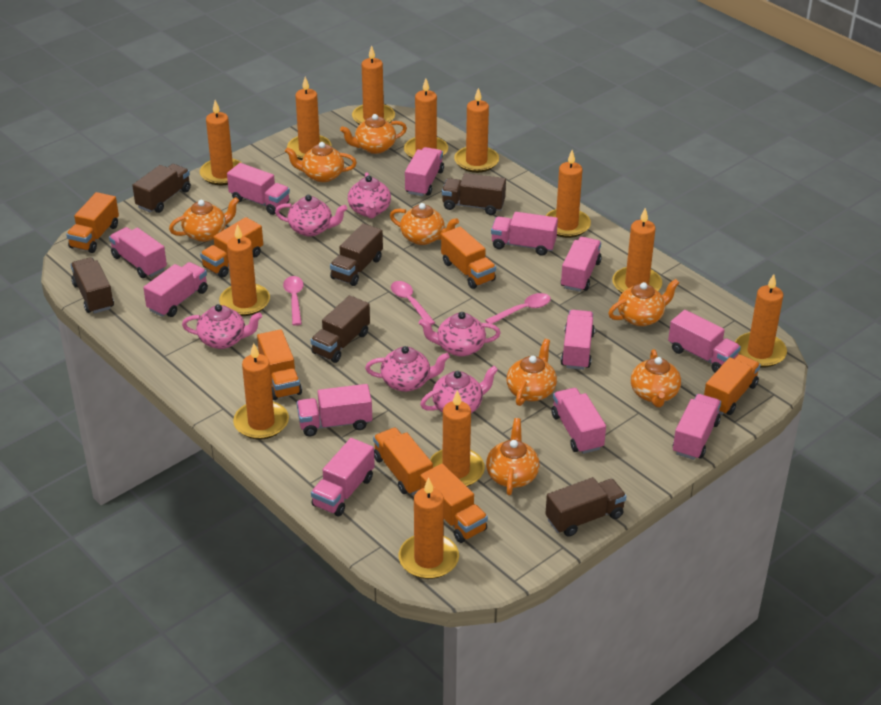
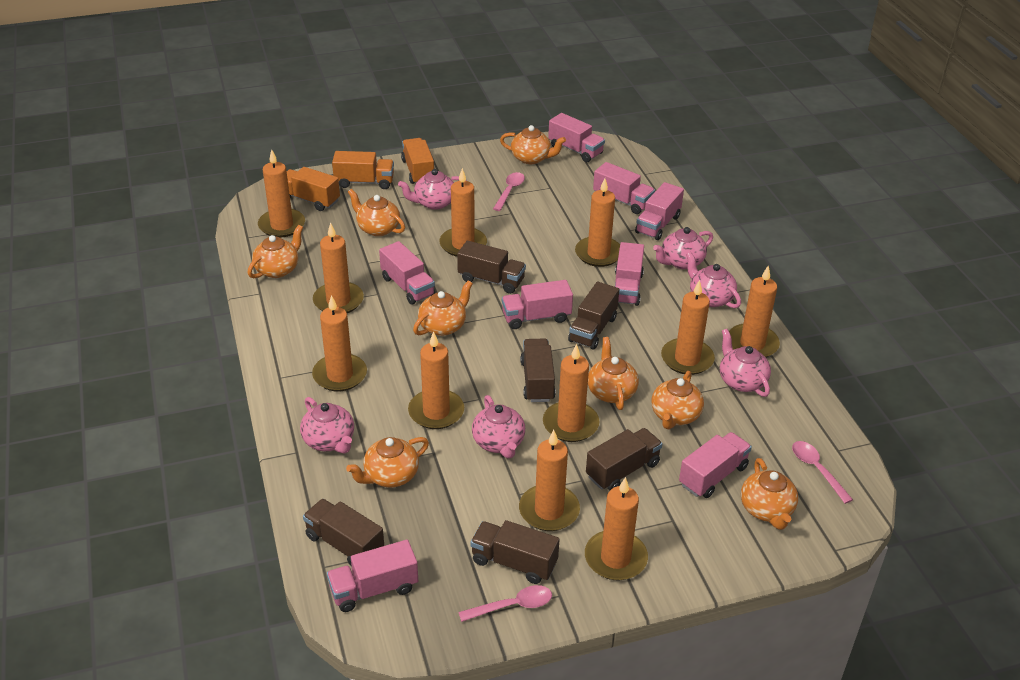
orange candle: [200,100,242,185] [219,224,270,316] [233,343,289,439] [287,77,332,160] [352,45,395,125] [399,478,459,579] [404,78,448,159] [430,390,485,487] [454,88,499,173] [545,150,591,238] [612,208,662,293] [735,274,787,367] = 12 -> [258,149,305,238] [312,295,367,391] [313,222,364,313] [408,331,464,429] [439,168,487,257] [519,430,580,531] [543,344,600,442] [575,178,620,267] [585,477,648,580] [661,280,715,375] [729,266,780,357] = 11
orange truck: [66,192,119,253] [200,217,263,277] [257,329,302,400] [373,428,433,495] [420,464,488,543] [441,227,496,289] [704,354,760,415] = 7 -> [287,167,340,211] [332,151,394,189] [401,138,434,184] = 3
pink truck: [109,227,167,278] [143,262,208,317] [227,163,290,215] [297,384,372,437] [311,438,375,516] [405,147,444,196] [491,212,558,256] [551,388,606,454] [561,237,602,292] [561,310,595,370] [668,310,741,372] [673,394,721,460] = 12 -> [327,540,418,612] [379,241,435,305] [502,280,573,329] [548,113,605,162] [593,162,655,214] [615,242,644,306] [635,182,684,240] [679,432,752,498] = 8

